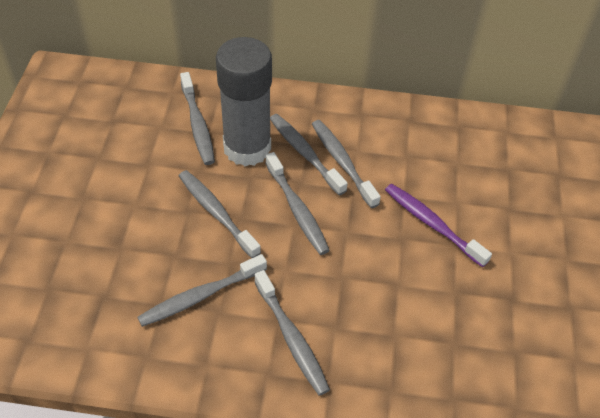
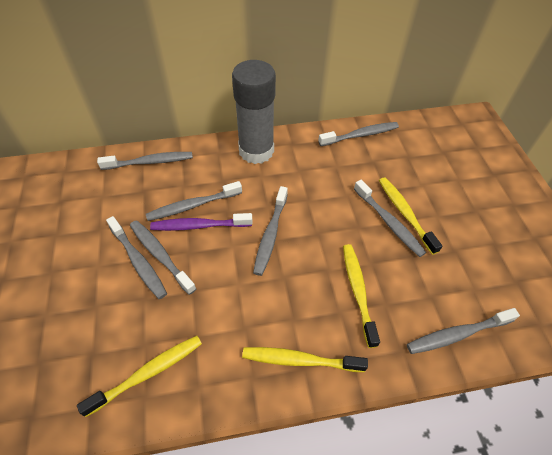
grey toothbrush: [137,254,267,327] [179,170,261,258] [180,72,215,165] [254,270,330,396] [265,152,330,255] [270,114,348,196] [312,120,381,208] = 7 -> [97,152,193,170] [106,216,167,299] [130,220,196,295] [146,181,242,221] [253,186,288,276] [318,122,399,146] [354,180,426,257] [407,308,520,354] = 8
yellow toothbrush: none = 0 -> [77,336,202,417] [242,347,368,372] [343,244,380,348] [379,177,442,255] = 4

